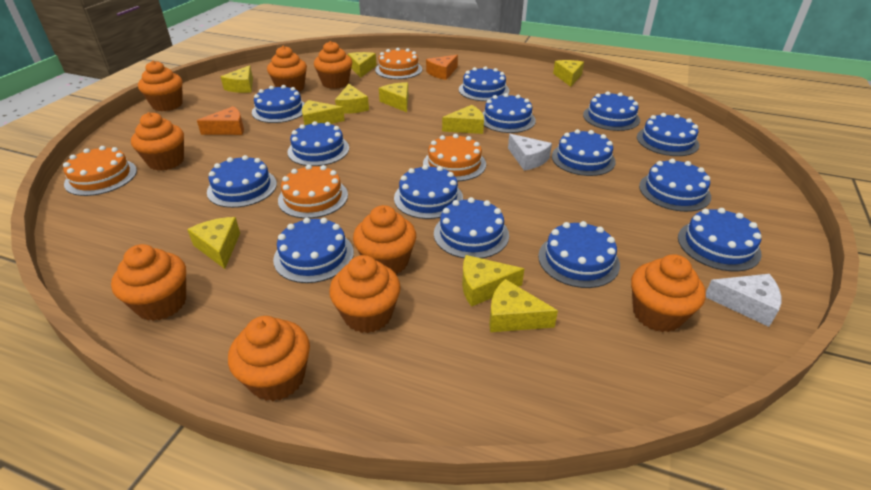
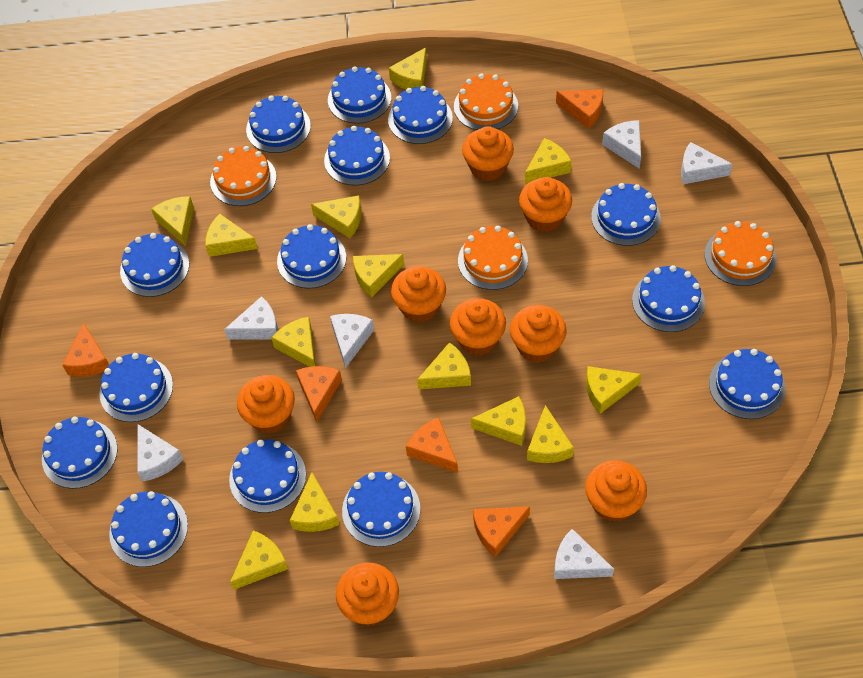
orange cheese: [197,106,244,135] [426,55,458,80] = 2 -> [62,323,109,376] [296,366,342,422] [406,418,458,473] [473,507,530,557] [556,90,603,129] = 5
orange cupcake: [111,244,186,321] [131,112,184,171] [138,61,183,111] [228,316,310,401] [267,46,307,92] [314,41,352,89] [329,255,401,333] [353,205,416,275] [631,254,706,332] = 9 -> [237,375,295,434] [336,563,399,626] [391,266,446,323] [450,298,506,356] [462,126,514,181] [510,305,567,363] [519,177,572,232] [585,460,647,522] = 8
white cheese: [508,134,552,171] [706,274,781,327] = 2 -> [137,424,183,482] [224,296,278,339] [330,314,374,368] [554,529,614,579] [602,120,641,169] [681,142,732,184] = 6
yellow cheese: [187,217,240,269] [221,65,253,93] [302,100,345,125] [335,84,369,114] [348,52,377,78] [379,82,409,112] [442,105,484,134] [462,255,524,307] [489,279,558,332] [553,60,584,87] = 10 -> [151,196,194,246] [205,214,258,257] [230,530,288,590] [271,317,316,367] [290,472,339,532] [311,195,361,238] [353,254,404,298] [389,47,427,89] [417,342,471,389] [471,396,526,446] [525,138,571,184] [527,405,574,463] [586,366,641,414] = 13

